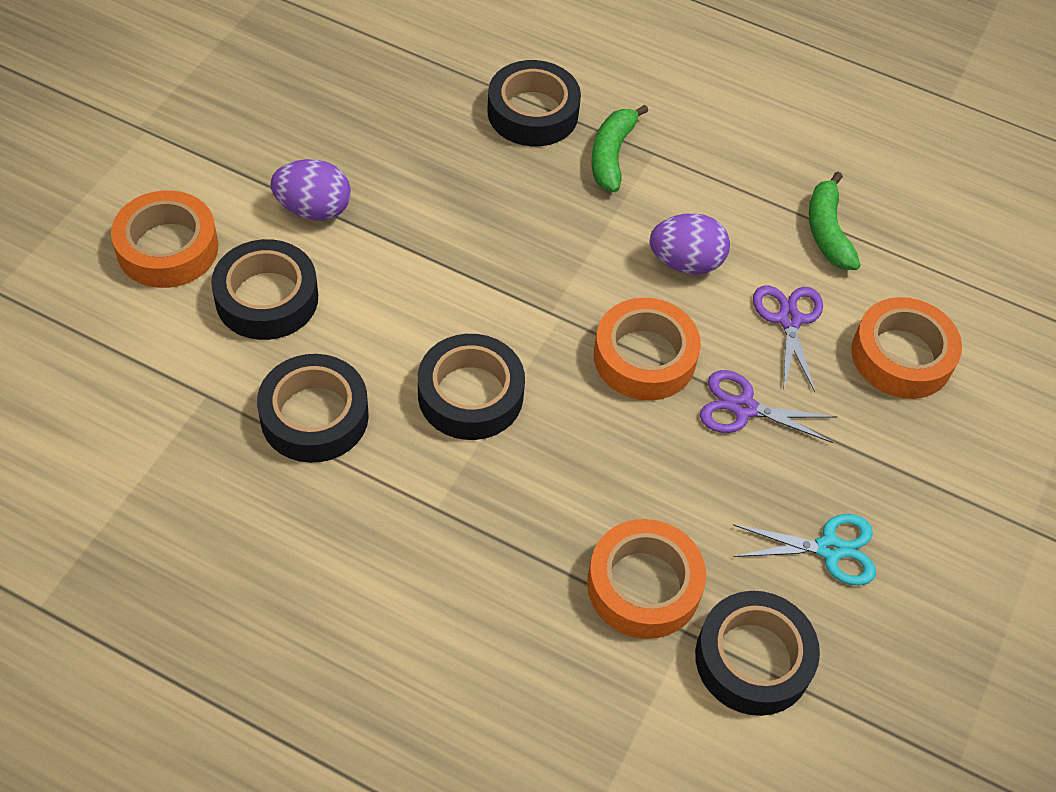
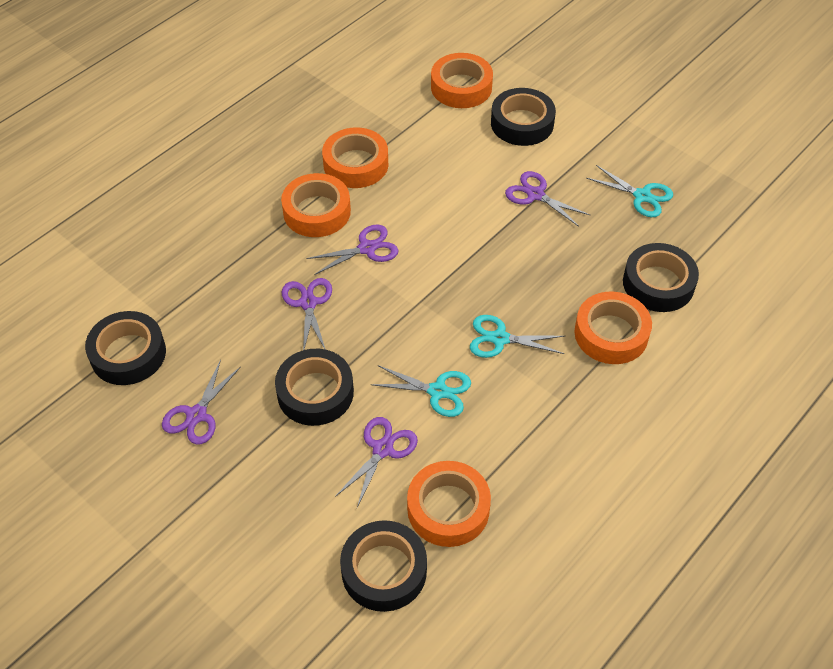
green banana: [592,105,648,192] [809,172,861,270] = 2 -> none = 0
orange tape: [111,190,219,288] [587,519,706,639] [594,298,701,401] [851,297,962,399] = 4 -> [281,173,351,237] [322,127,388,188] [407,461,491,547] [431,53,493,108] [574,292,652,364] = 5
purple egg: [271,159,351,221] [650,213,730,275] = 2 -> none = 0
purple scissors: [700,370,837,443] [753,286,823,392] = 2 -> [162,360,241,445] [282,278,332,350] [306,224,398,275] [335,417,418,508] [505,171,590,227] = 5
turquoise scissors: [733,514,876,585] = 1 -> [370,365,471,417] [470,315,565,358] [586,165,673,217] = 3

